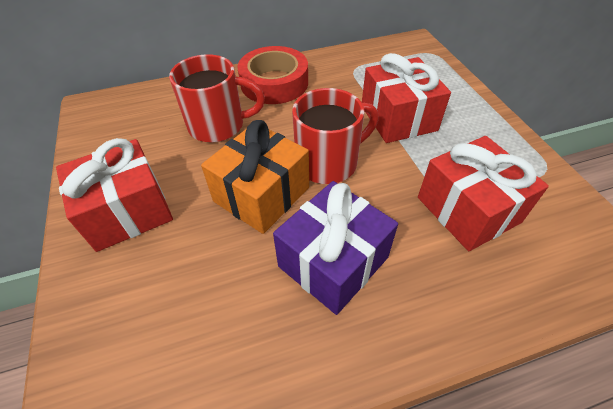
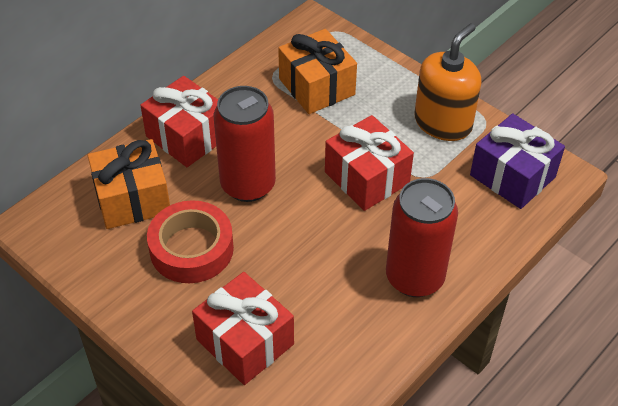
orange gift: [201,120,309,234] = 1 -> [87,139,170,229] [278,29,357,114] = 2
orange soap dispenser: none = 0 -> [414,23,481,141] = 1
red can: none = 0 -> [214,86,276,202] [386,178,458,297] = 2
red mug: [169,54,265,142] [292,88,379,184] = 2 -> none = 0

